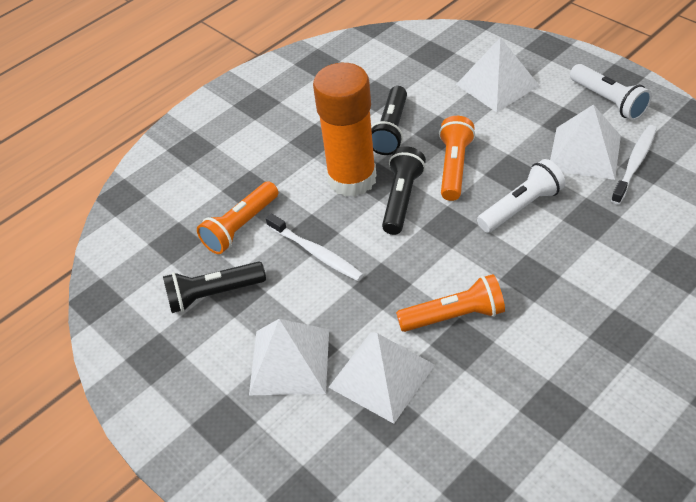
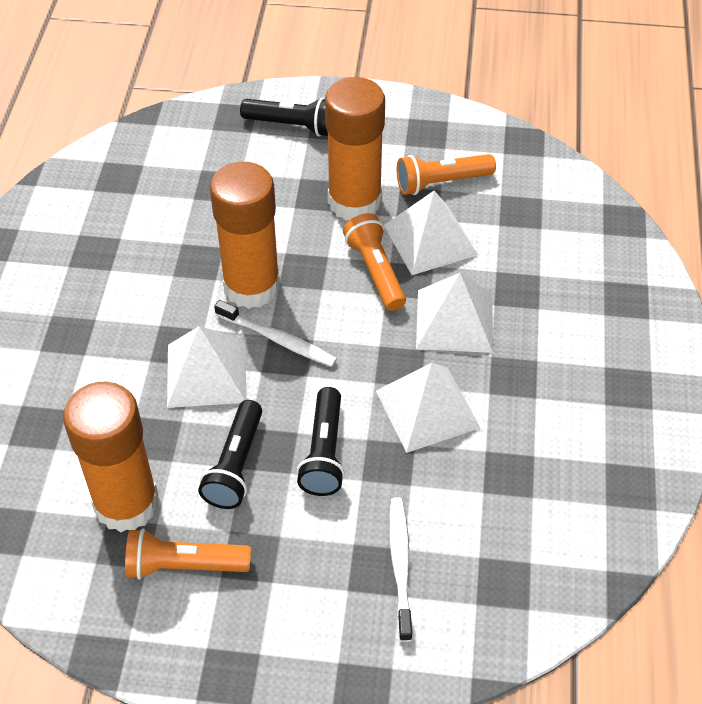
orange glue stick: [313,63,377,197] = 1 -> [63,382,159,533] [210,162,280,309] [325,77,385,221] = 3
white flashlight: [477,159,565,233] [570,64,652,121] = 2 -> none = 0

